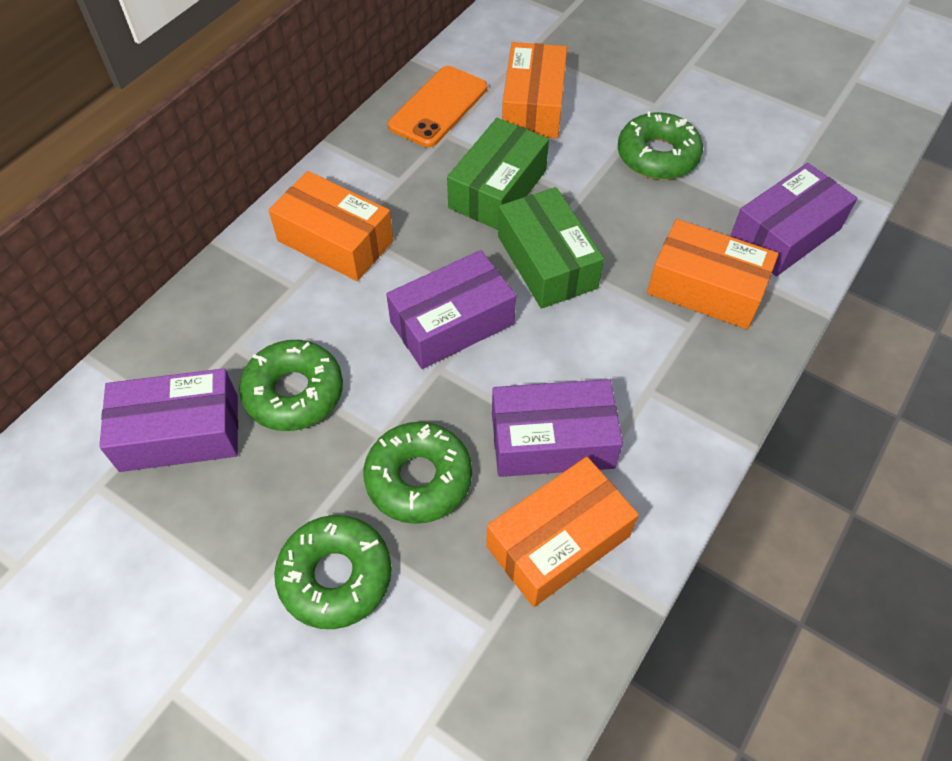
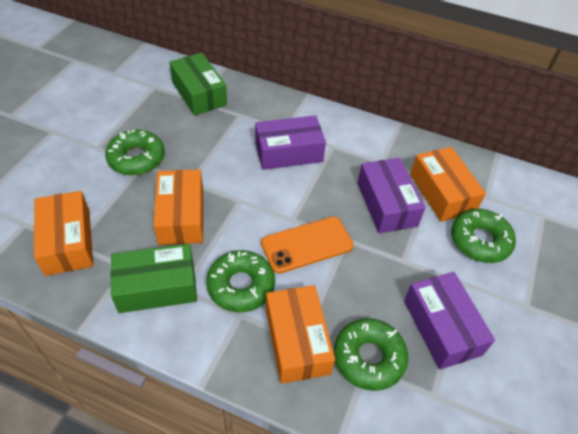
purple box: [99,368,238,472] [386,250,516,369] [492,379,623,477] [730,163,857,276] = 4 -> [255,115,326,170] [357,158,425,233] [404,272,495,370] = 3

